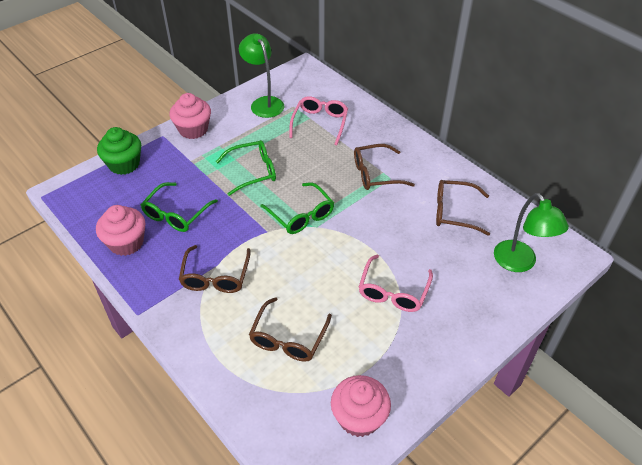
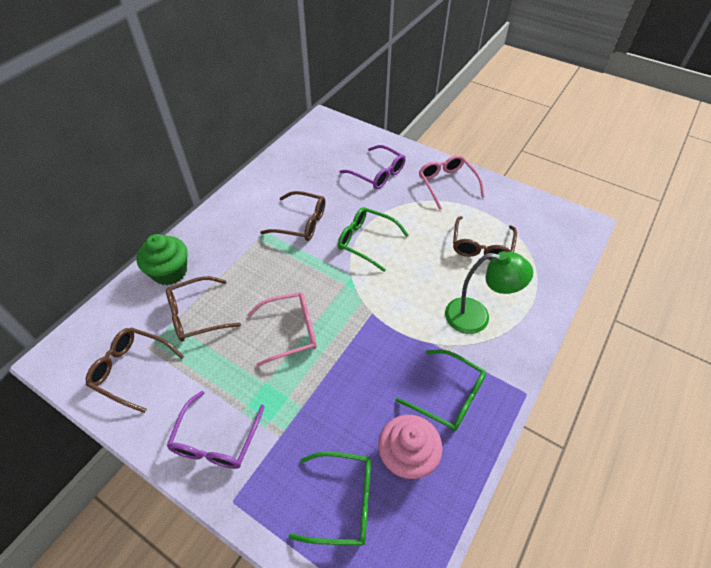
green lamp: [239,33,285,118] [494,193,569,272] = 2 -> [445,251,533,334] = 1
pink cupcake: [96,205,145,256] [170,93,211,139] [331,375,391,437] = 3 -> [378,415,443,479] = 1
purple glasses: none = 0 -> [166,391,265,469] [339,145,405,189] = 2

